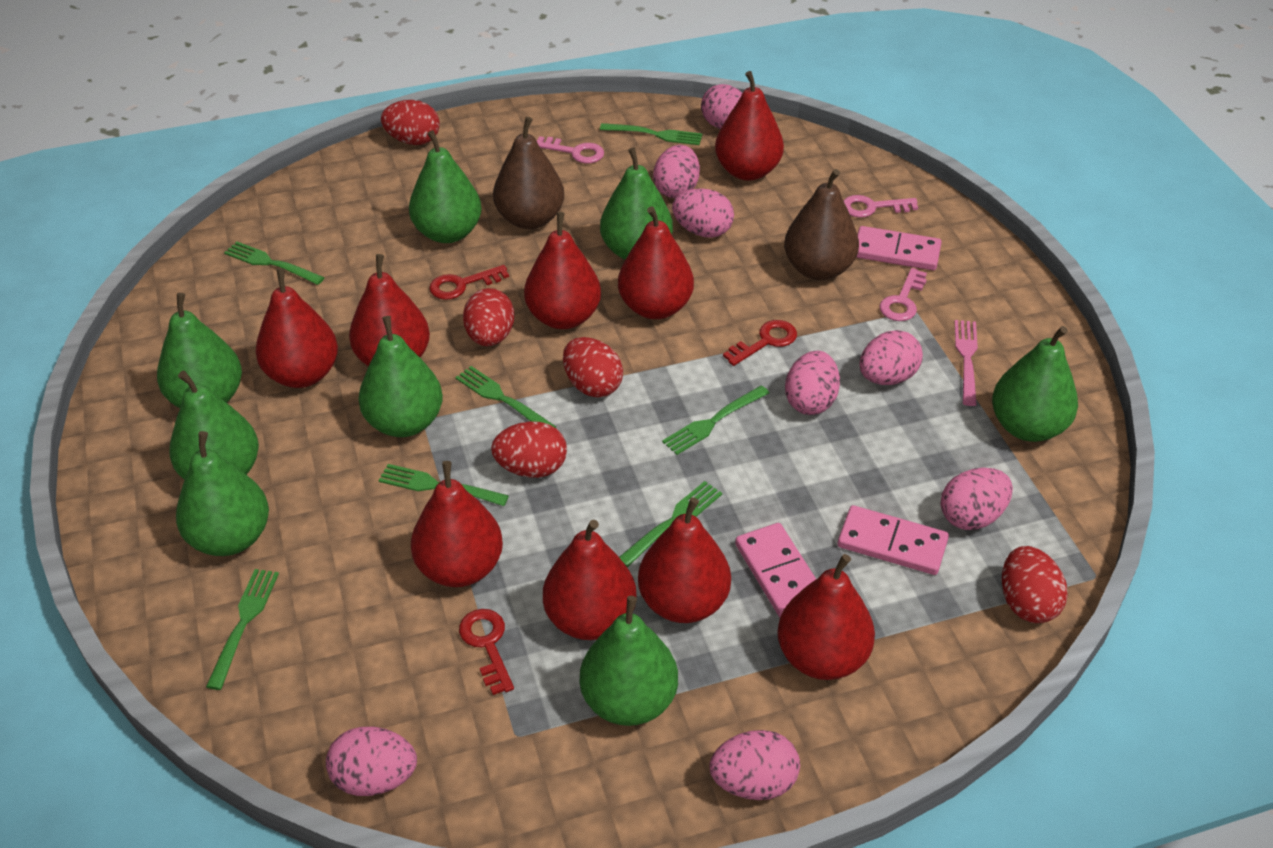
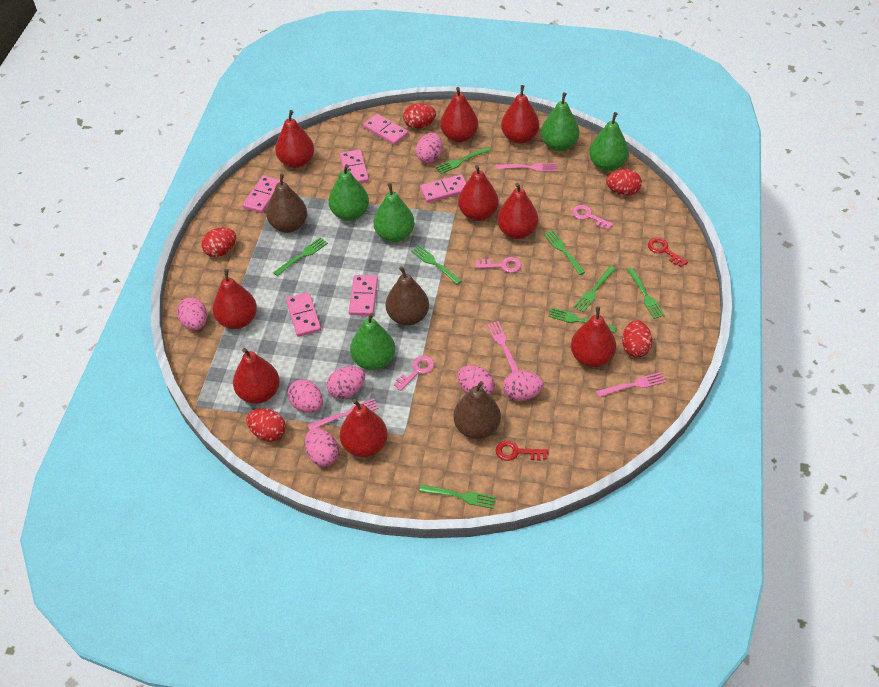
brown pear: [493,117,564,229] [784,169,859,280] = 2 -> [266,173,307,233] [385,266,429,326] [453,381,501,439] = 3
green fork: [206,569,279,690] [224,242,325,285] [378,464,509,506] [455,366,556,428] [600,123,702,145] [619,481,722,568] [662,385,769,455] = 7 -> [273,237,328,276] [411,245,462,284] [419,485,496,509] [436,147,491,174] [544,230,585,275] [549,308,617,332] [574,266,616,312] [627,268,665,319] = 8
green pear: [157,293,242,408] [169,371,259,480] [176,431,269,556] [359,316,443,437] [409,130,482,243] [580,596,678,726] [600,147,673,260] [992,326,1078,442] = 8 -> [329,164,369,221] [350,313,395,370] [374,183,415,242] [541,92,579,151] [589,112,629,171] = 5
pink domino: [735,523,816,617] [838,505,949,575] [856,226,942,270] = 3 -> [242,176,280,213] [286,292,321,337] [340,149,369,184] [349,275,378,316] [363,114,408,145] [420,174,466,203] = 6
pink egg: [326,727,417,796] [653,145,700,198] [672,188,734,238] [701,84,742,129] [710,730,800,800] [785,351,840,415] [860,330,923,385] [940,468,1013,530] = 8 -> [177,297,207,330] [288,379,323,413] [305,428,339,467] [327,366,365,399] [416,133,442,163] [457,365,495,395] [503,370,544,401] = 7
pink fork: [955,320,978,406] = 1 -> [308,399,379,430] [487,321,519,372] [496,163,557,172] [596,372,666,397] = 4
red key: [429,265,509,300] [459,609,514,695] [723,320,797,366] = 3 -> [496,441,548,461] [648,238,688,267] = 2

